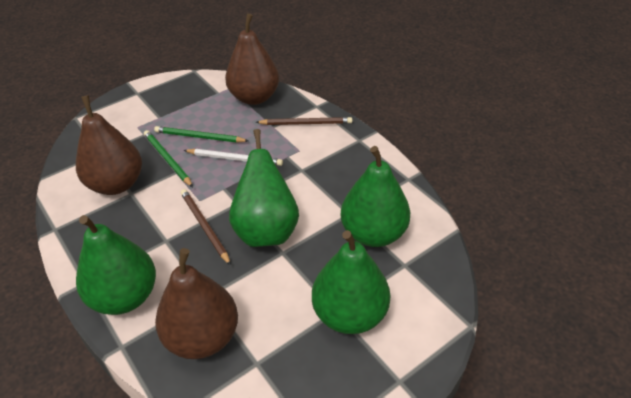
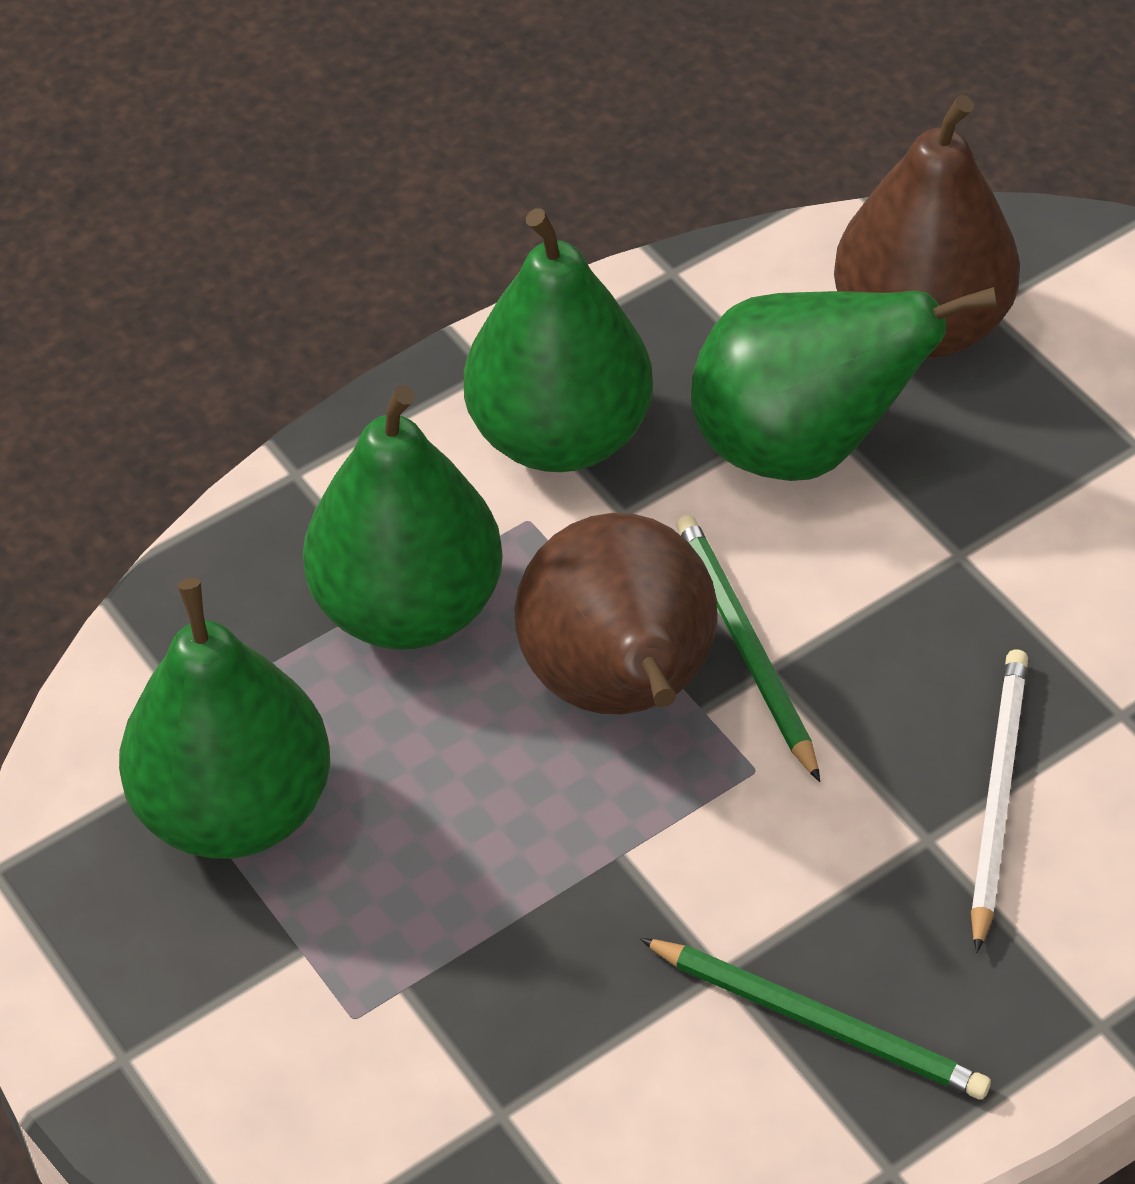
brown pear: [76,96,142,195] [155,248,238,359] [225,13,279,105] = 3 -> [515,513,718,714] [834,95,1020,358] = 2
brown pencil: [180,189,231,266] [256,117,352,125] = 2 -> none = 0

